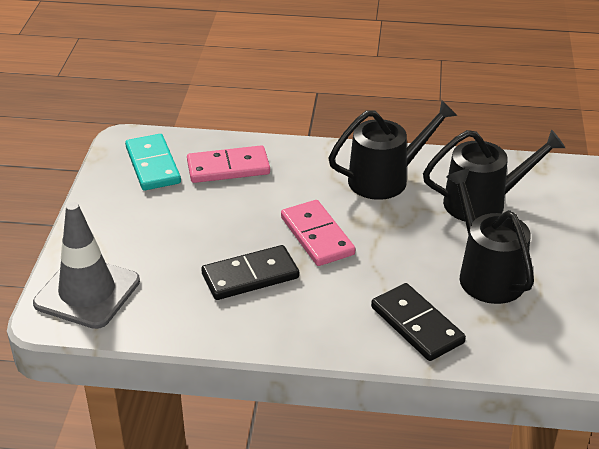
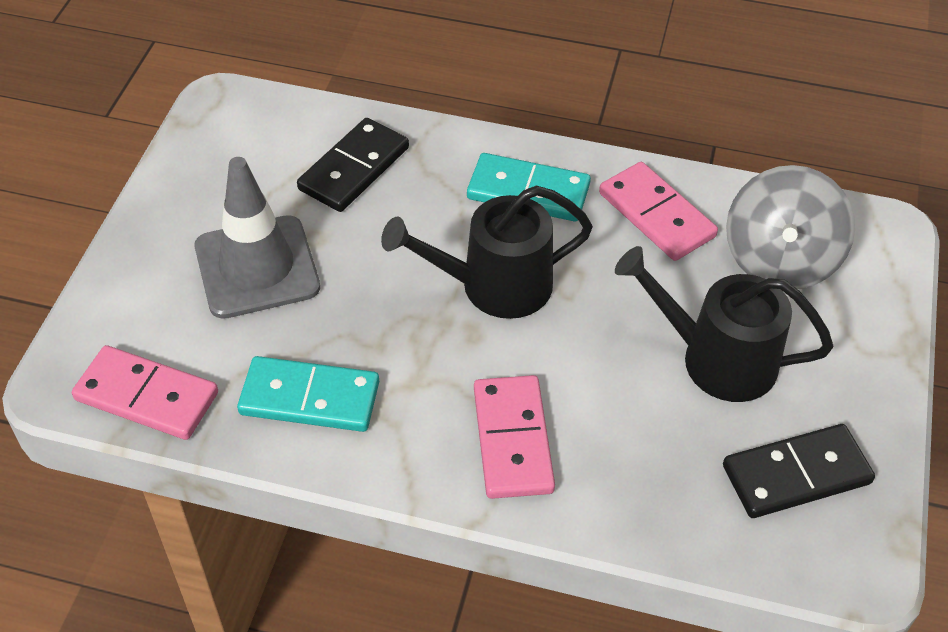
black watering can: [328,100,457,200] [423,129,565,221] [446,169,534,304] = 3 -> [381,185,593,319] [615,246,833,402] = 2
grey spinning top: none = 0 -> [726,165,855,289] = 1
pink domino: [187,145,270,183] [281,200,355,266] = 2 -> [72,345,218,440] [474,375,555,499] [599,162,718,261] = 3
turquoise domino: [125,134,181,191] = 1 -> [237,356,379,432] [467,153,591,222] = 2

